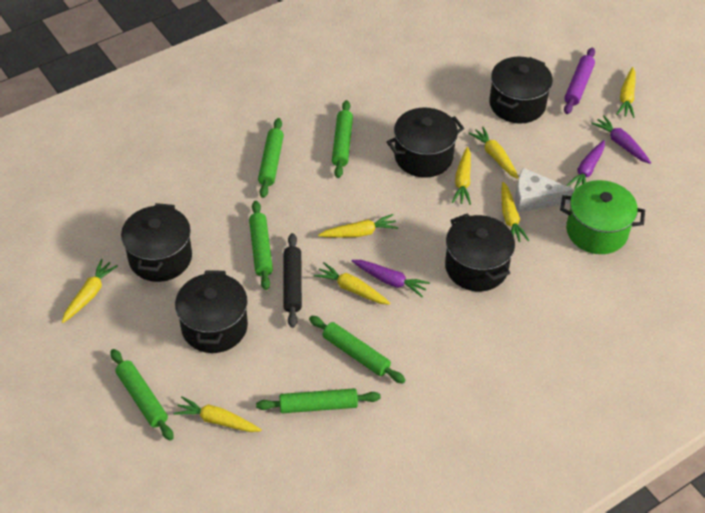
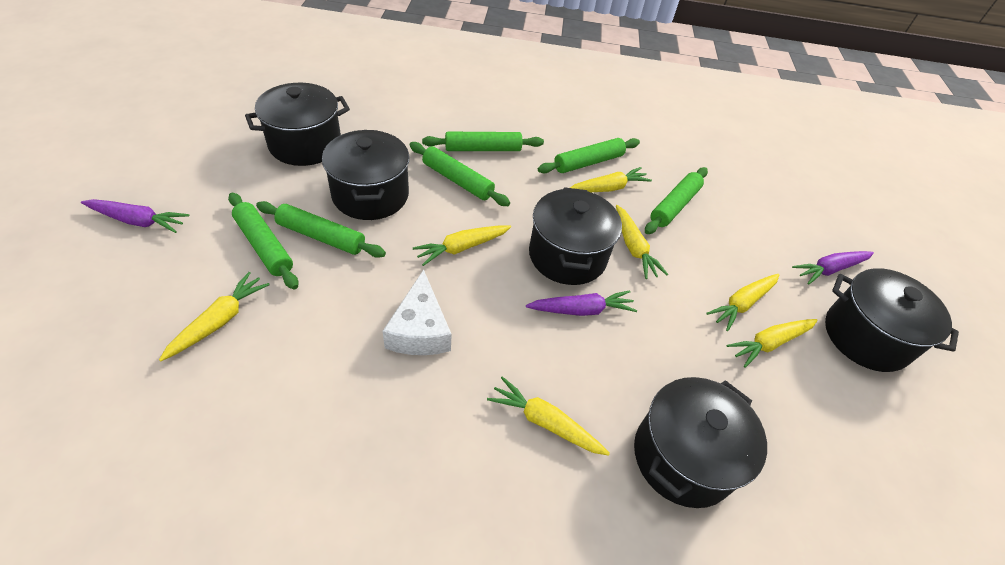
black rolling pin: [283,233,302,328] = 1 -> none = 0
green pot: [560,180,645,254] = 1 -> none = 0
purple rolling pin: [564,48,595,114] = 1 -> none = 0
yellow carrot: [62,259,118,323] [173,396,262,432] [314,262,390,305] [318,214,398,238] [452,147,471,205] [468,126,519,179] [502,182,529,242] [616,67,636,118] = 8 -> [159,272,270,361] [413,225,511,266] [487,376,610,456] [570,167,652,192] [616,205,668,279] [706,274,779,331] [727,319,818,368] = 7

